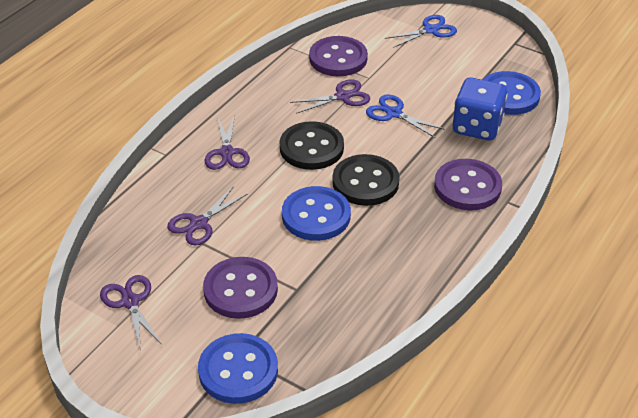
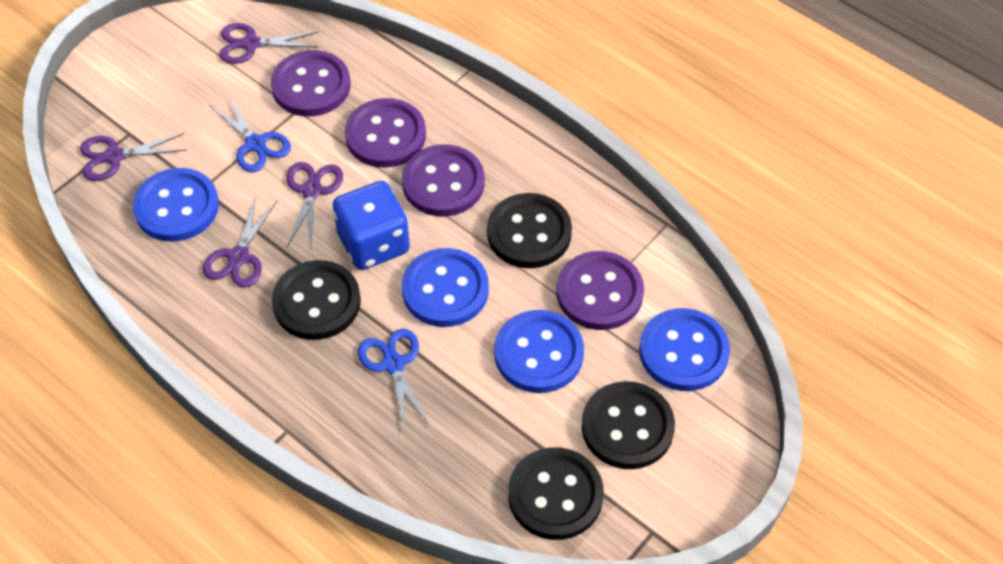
black button: [280,121,344,170] [332,154,399,206] = 2 -> [272,260,361,340] [487,193,572,268] [508,447,604,540] [582,381,675,469] = 4
blue button: [198,333,278,404] [282,186,351,241] [483,71,541,115] = 3 -> [133,168,219,242] [402,248,489,327] [495,310,584,393] [639,308,730,391] = 4
purple button: [203,257,278,319] [309,36,368,76] [434,159,502,210] = 3 -> [271,50,351,116] [345,98,426,167] [402,144,485,217] [557,251,644,330] = 4

